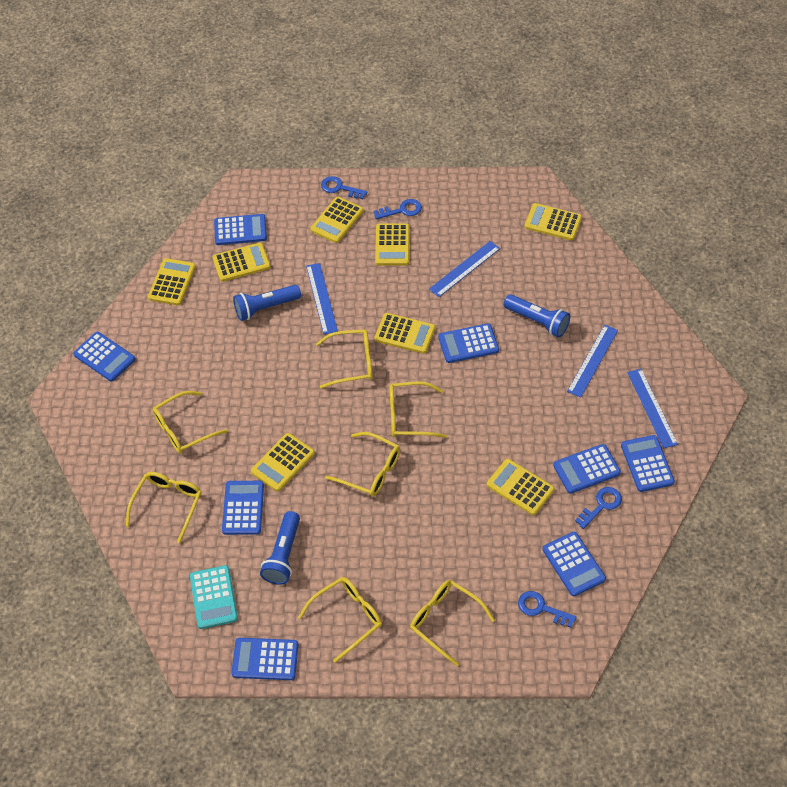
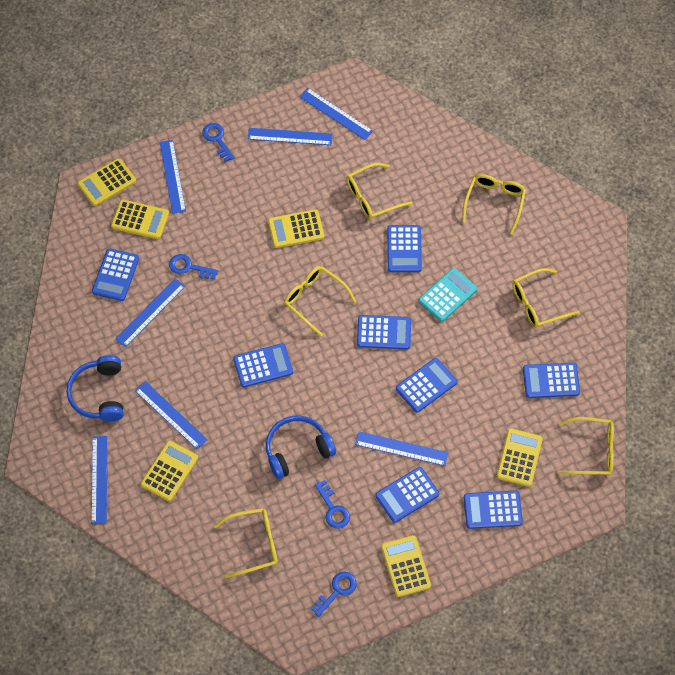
blue flashlight: [233,285,301,321] [260,511,300,585] [503,294,570,337] = 3 -> none = 0
blue headphones: none = 0 -> [67,355,124,422] [266,415,336,479] = 2
blue ruler: [306,263,338,334] [429,241,500,297] [567,325,618,398] [627,369,678,448] = 4 -> [91,436,107,524] [115,278,186,347] [135,381,208,449] [160,140,186,214] [248,128,333,145] [299,88,373,140] [355,432,448,466] = 7
yellow calculator: [148,258,196,305] [213,243,271,282] [251,433,315,492] [310,197,364,243] [374,313,435,354] [375,223,409,265] [487,459,554,515] [525,203,582,241] = 8 -> [77,158,136,206] [111,199,169,239] [141,441,198,501] [268,209,324,248] [381,535,431,597] [497,428,543,487] = 6
yellow glasses: [126,472,202,543] [153,391,228,454] [298,577,382,663] [316,330,373,388] [325,432,400,496] [390,382,447,438] [410,580,495,666] = 7 -> [214,508,278,578] [284,266,357,336] [346,163,413,219] [462,174,526,235] [512,268,580,328] [558,417,614,476] = 6

